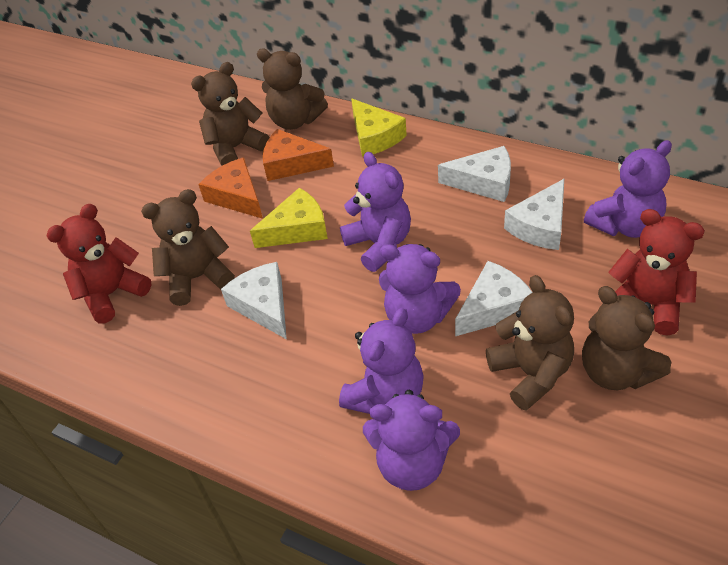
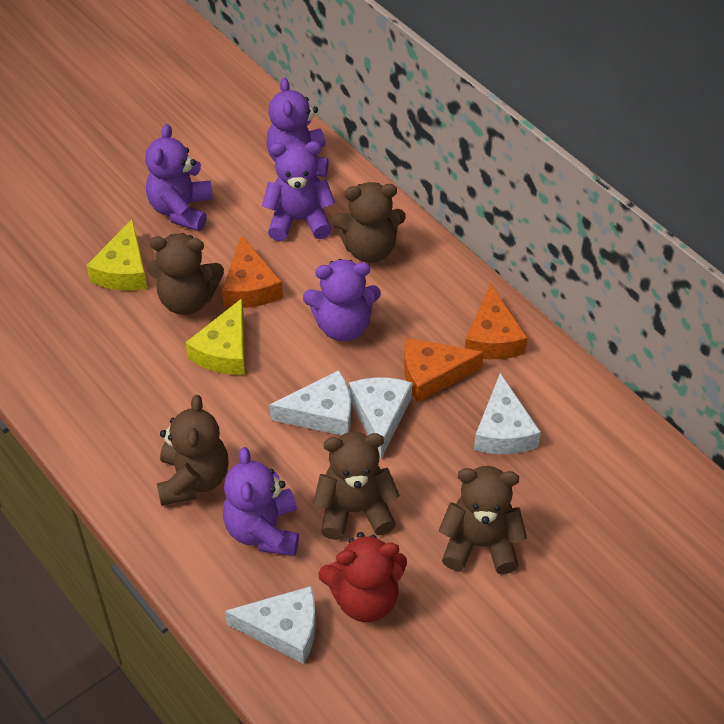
orange cheese: [198,157,263,219] [263,129,334,181] = 2 -> [222,235,283,308] [404,338,484,402] [465,284,528,359] = 3
red teddy bear: [47,204,151,323] [608,209,705,336] = 2 -> [318,532,407,622] = 1

